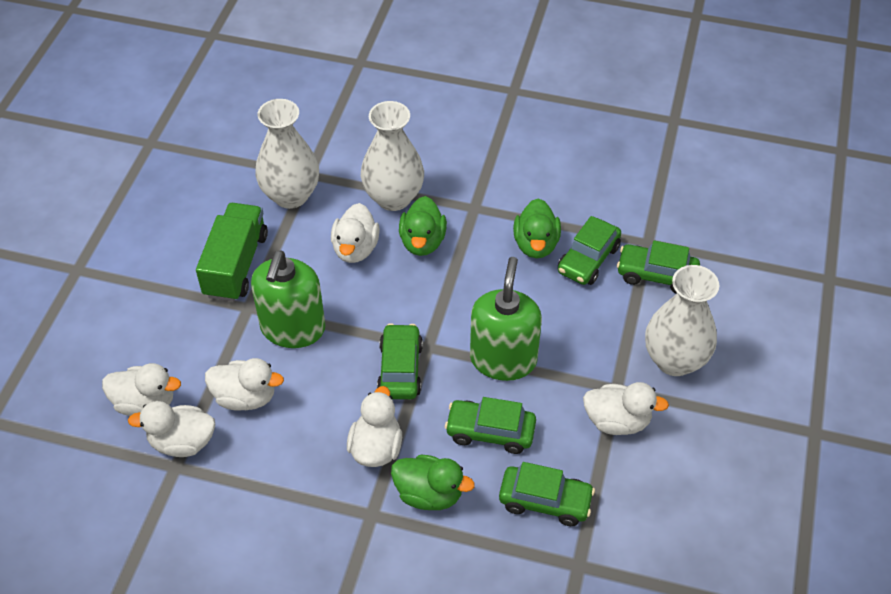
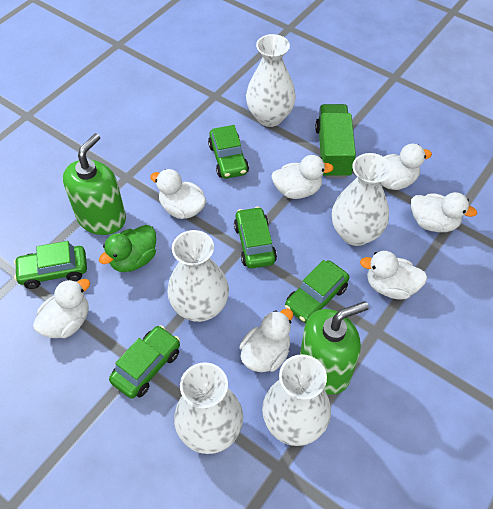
green duck: [391,455,475,510] [399,196,447,256] [513,198,561,258] = 3 -> [99,225,156,272] = 1
white duck: [102,363,181,416] [128,401,215,457] [205,358,284,411] [331,203,380,263] [347,386,402,467] [583,382,669,435] = 6 -> [33,279,90,338] [150,169,206,219] [239,309,293,372] [271,155,334,199] [360,251,427,299] [381,144,432,190] [411,192,477,232] = 7
white vase: [255,99,319,209] [361,101,424,211] [645,265,719,376] = 3 -> [167,230,229,322] [174,362,243,454] [246,34,296,127] [262,354,331,446] [332,153,392,246] = 5

